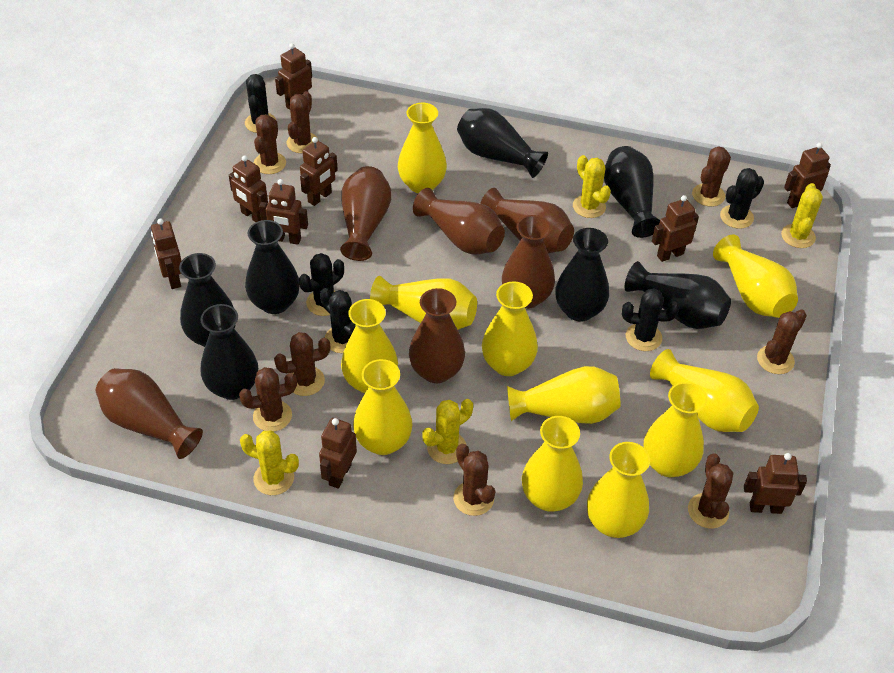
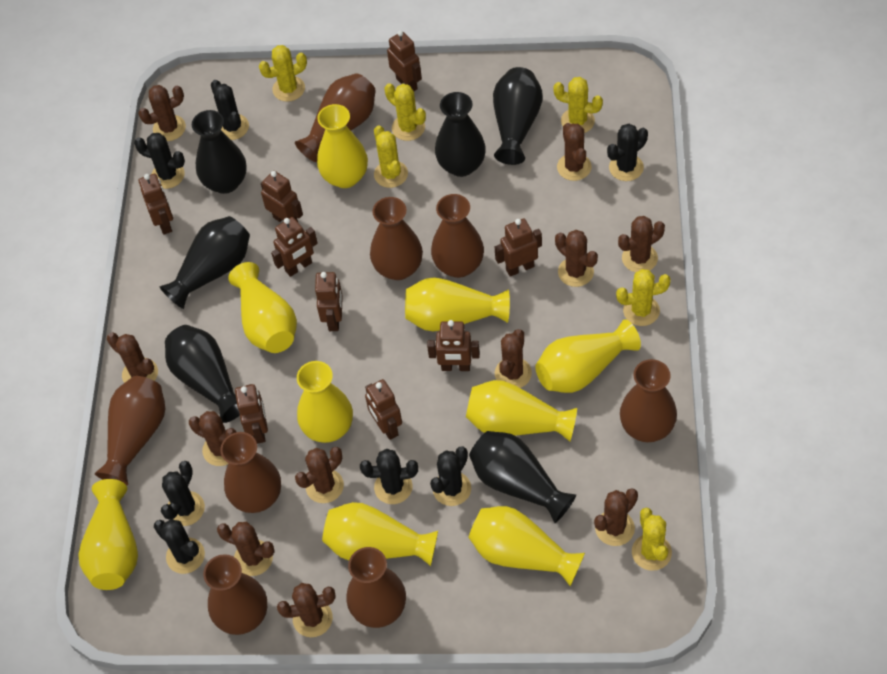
black cactus: [245,74,276,133] [299,253,344,316] [320,288,356,353] [622,288,679,351] [720,168,764,229] = 5 -> [134,133,185,189] [154,519,205,574] [161,461,205,526] [211,80,249,140] [360,449,418,504] [430,446,471,506] [607,124,648,181] = 7
black vase: [179,253,235,347] [200,304,258,400] [245,220,299,314] [457,108,548,178] [555,228,609,322] [604,146,660,238] [625,261,731,329] = 7 -> [159,216,250,309] [165,325,240,423] [192,110,247,194] [435,92,486,177] [469,431,576,523] [493,67,543,165] = 6
brown cactus: [239,367,297,432] [254,114,286,174] [274,332,330,396] [287,91,319,153] [453,444,495,516] [688,453,733,529] [692,146,731,207] [757,309,807,374] = 8 -> [107,333,158,383] [138,85,186,141] [189,411,236,466] [217,522,275,576] [277,583,336,637] [295,447,344,503] [495,329,532,388] [555,230,598,287] [557,123,592,181] [594,488,638,546] [618,216,665,272] = 11
brown vase: [96,368,203,459] [340,166,391,261] [409,288,465,383] [413,188,505,254] [480,188,574,253] [502,215,555,309] = 6 -> [95,376,165,486] [203,554,267,635] [220,432,281,513] [295,73,376,162] [346,547,406,628] [370,197,423,280] [431,194,484,278] [620,359,677,442] = 8
yellow cactus: [240,430,299,495] [422,399,473,464] [573,155,611,218] [781,183,823,248] = 4 -> [259,45,307,102] [374,125,408,188] [384,83,426,141] [553,77,603,133] [616,269,671,326] [632,508,672,571] = 6
yellow vase: [341,299,398,393] [353,359,413,455] [370,276,477,330] [398,103,447,193] [482,281,538,376] [507,366,621,424] [522,416,583,512] [587,442,650,538] [643,382,708,477] [650,349,759,432] [713,235,798,318] = 11 -> [78,479,138,590] [228,262,297,353] [297,361,353,443] [317,104,368,188] [322,502,438,566] [405,277,510,332] [466,380,577,442] [469,506,585,586] [535,319,641,393] = 9

